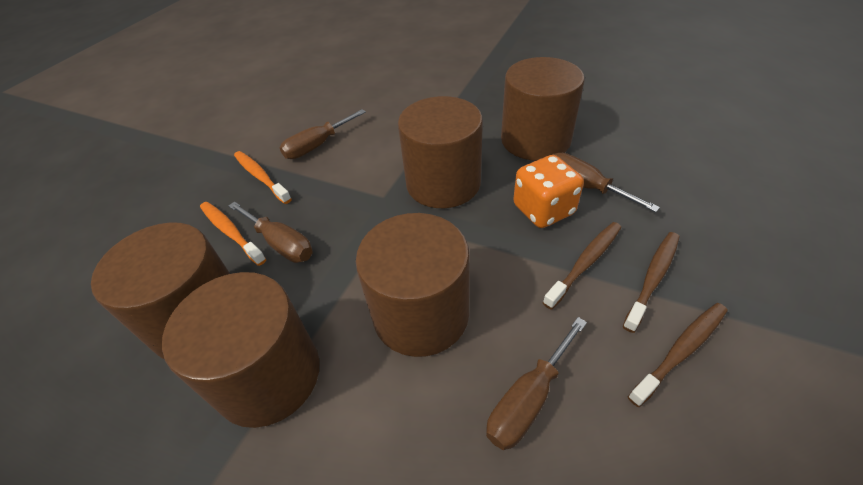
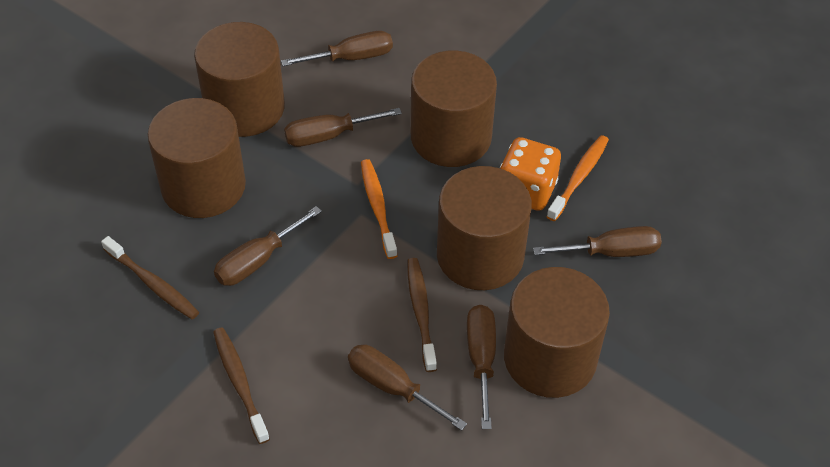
brown screwdriver: [229,202,313,263] [280,109,366,159] [486,317,587,450] [553,153,660,212] = 4 -> [214,206,322,286] [281,31,393,66] [284,108,402,147] [348,344,467,431] [467,305,496,429] [533,226,662,257] = 6

